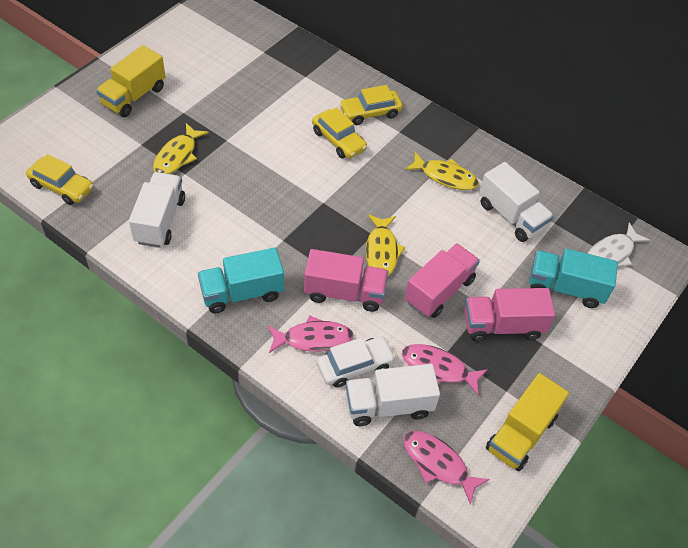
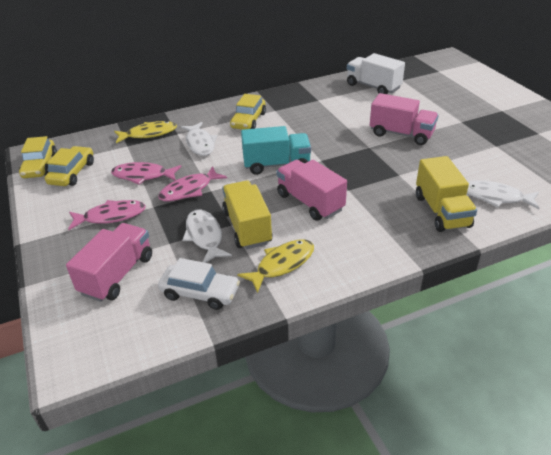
turquoise truck: [198,248,284,314] [529,249,618,308] = 2 -> [241,126,311,175] = 1
white fish: [587,223,650,266] = 1 -> [181,122,217,156] [182,209,232,263] [467,180,540,209] = 3
white truck: [129,172,185,248] [346,364,440,426] [479,162,554,242] = 3 -> [347,53,405,94] = 1
yellow fish: [153,123,209,174] [366,215,405,276] [405,152,479,190] = 3 -> [114,121,177,143] [237,239,314,293] = 2

